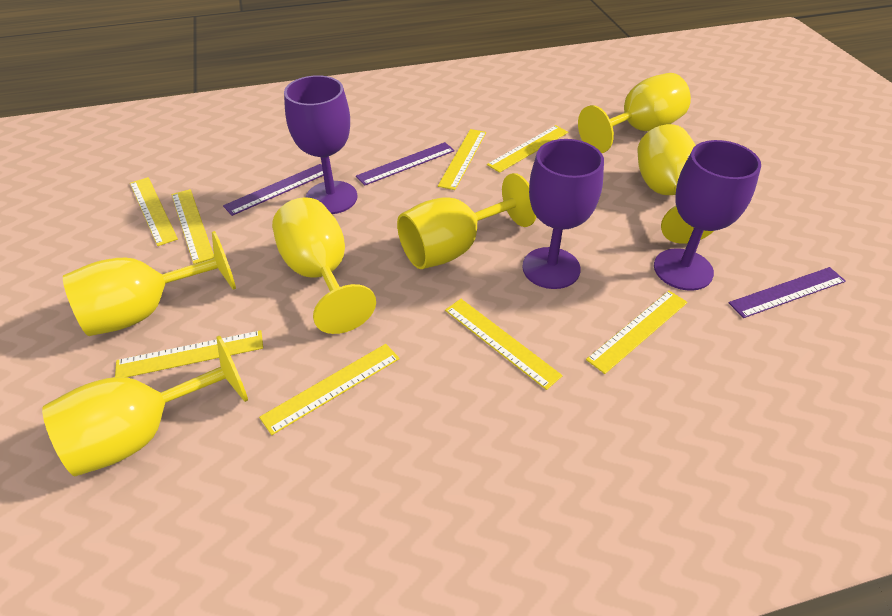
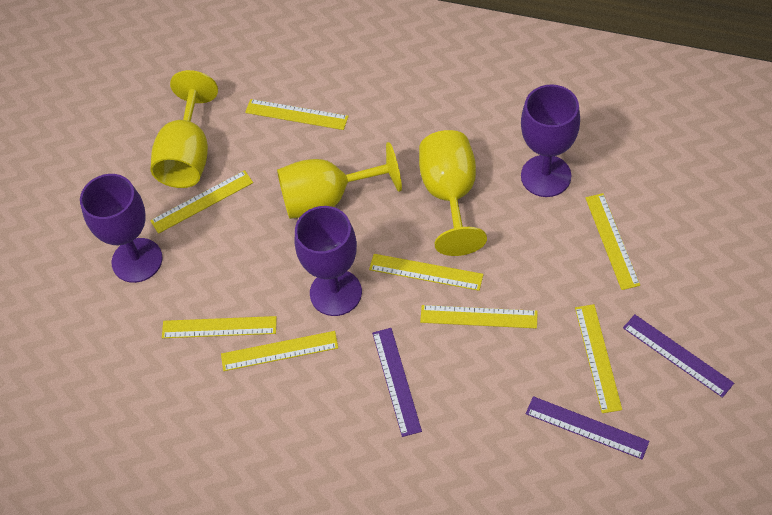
yellow goblet: [42,335,248,476] [63,231,236,336] [272,197,376,334] [397,173,536,269] [578,73,691,153] [638,124,713,244] = 6 -> [151,70,218,188] [277,142,402,219] [419,130,487,256] = 3

